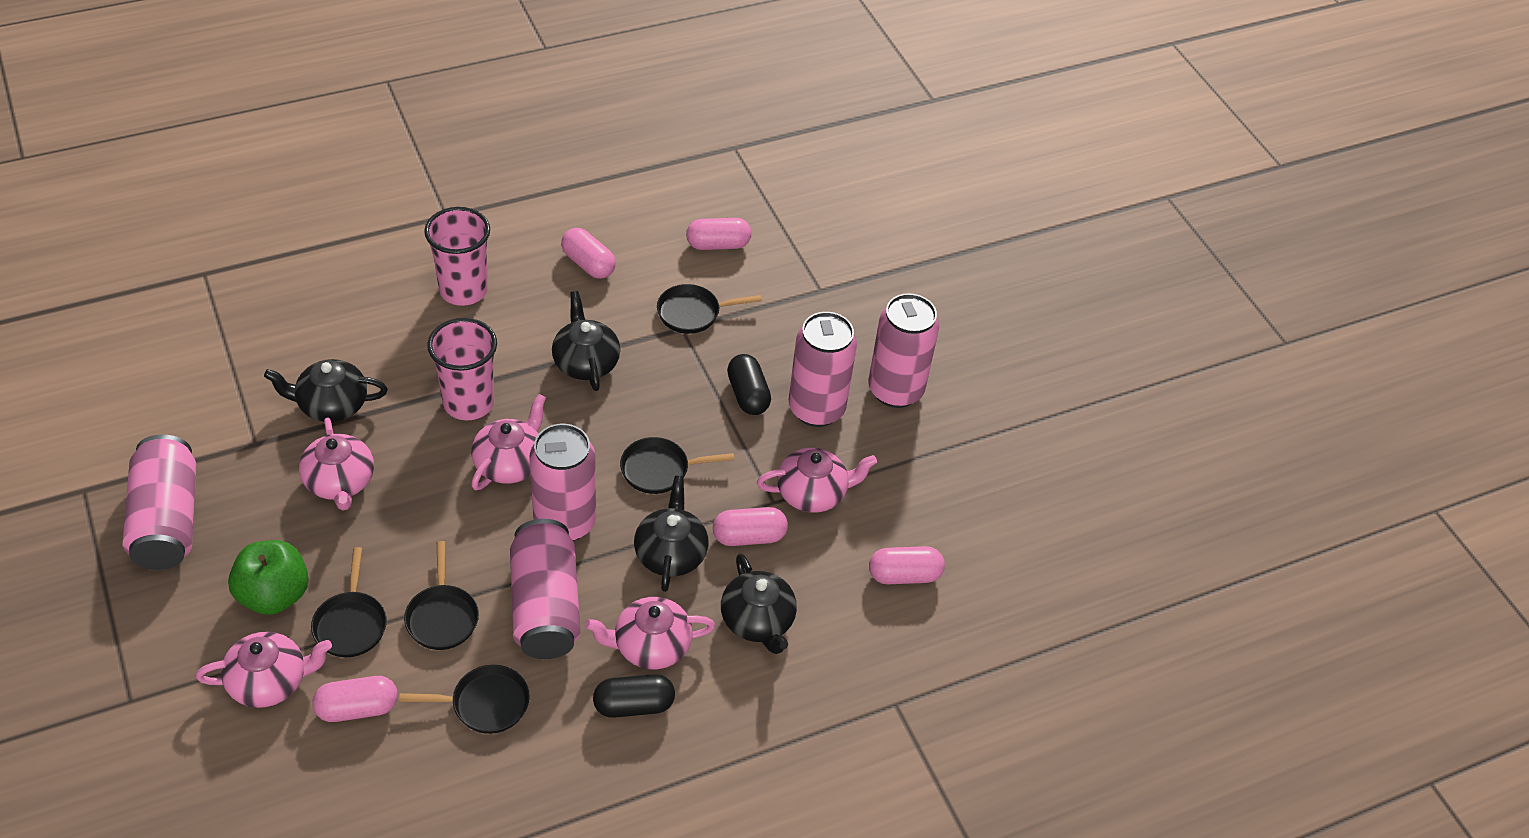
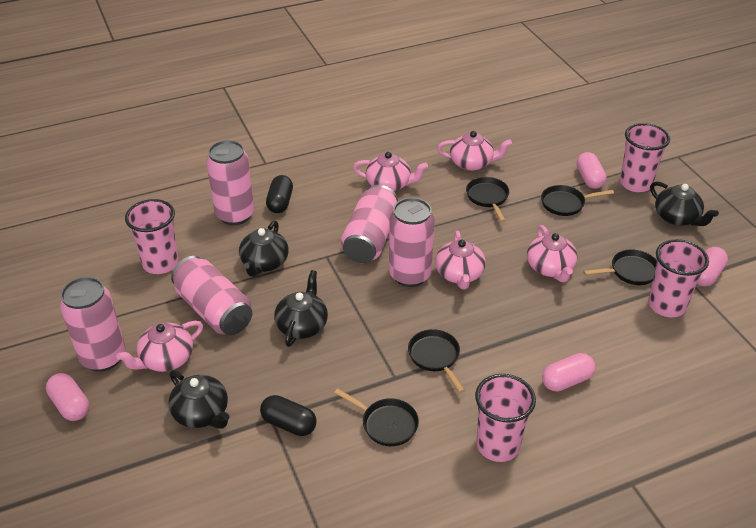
green apple: [228,540,309,615] = 1 -> none = 0
pink capsule: [313,676,398,722] [561,228,616,279] [686,218,751,250] [713,507,788,546] [869,546,945,584] = 5 -> [46,373,89,421] [542,353,596,392] [576,152,607,189] [697,247,728,287] = 4
pink cup: [424,207,490,306] [427,318,497,420] = 2 -> [125,199,179,274] [475,374,536,462] [620,123,670,192] [648,239,709,317] = 4

